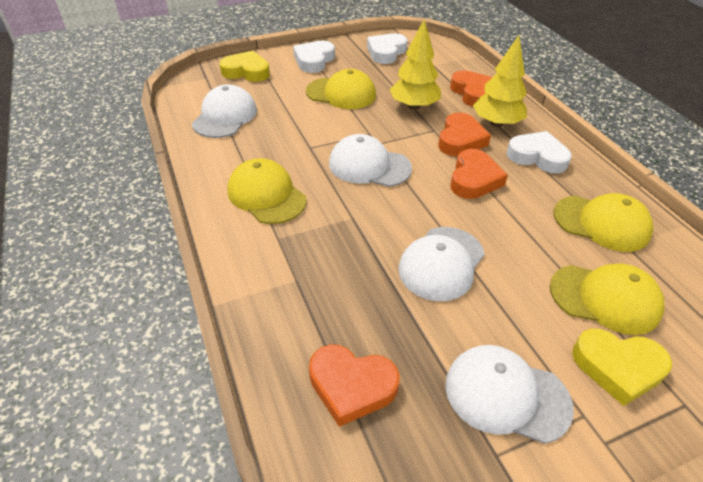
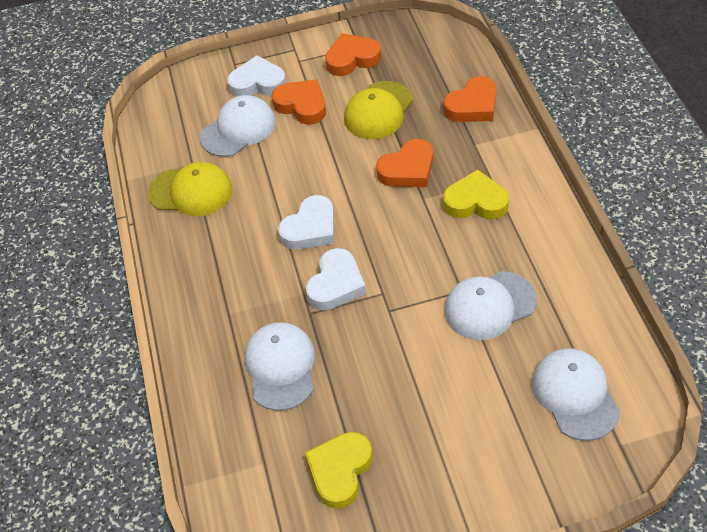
yellow cap: [227,158,307,224] [306,69,376,109] [550,263,664,335] [554,193,653,252] = 4 -> [148,162,232,216] [344,81,413,139] = 2
yellow tree: [390,19,441,110] [473,35,527,127] = 2 -> none = 0

